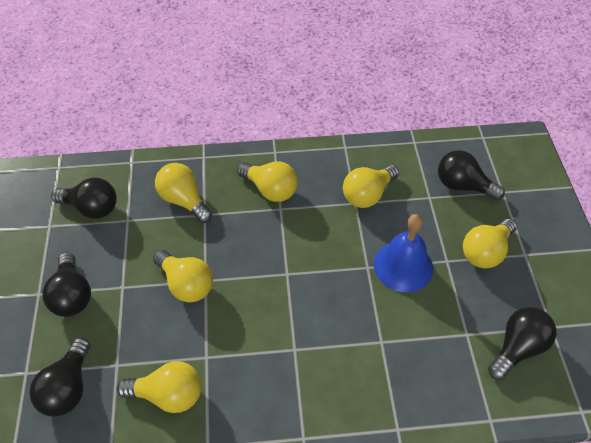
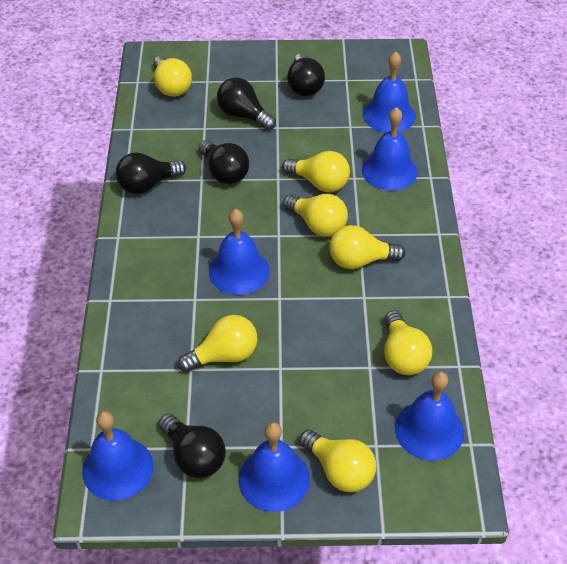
blue bell: [374,214,433,293] = 1 -> [82,411,154,501] [209,209,270,295] [238,422,310,512] [362,107,418,191] [363,51,416,133] [395,372,464,461] = 6
yellow light bulb: [117,361,201,413] [153,250,213,302] [155,163,212,223] [237,161,298,202] [343,165,399,208] [463,219,517,268] = 6 -> [153,56,192,97] [178,315,257,372] [282,151,350,192] [283,194,348,237] [299,429,376,492] [329,225,406,269] [384,310,432,375] = 7

